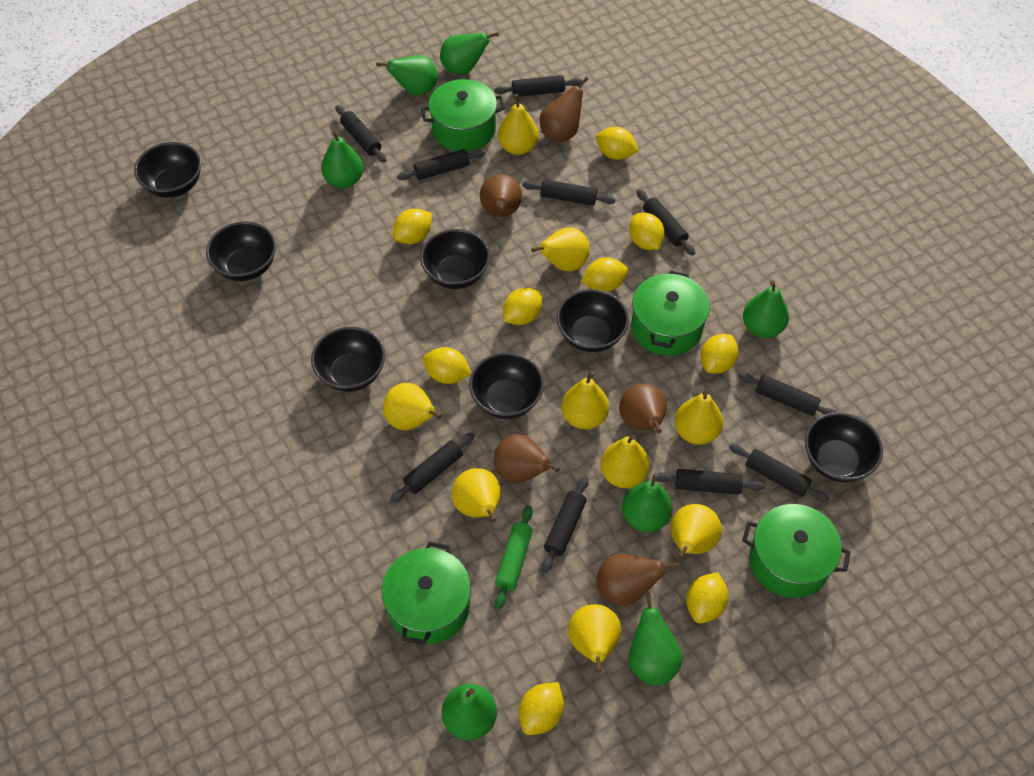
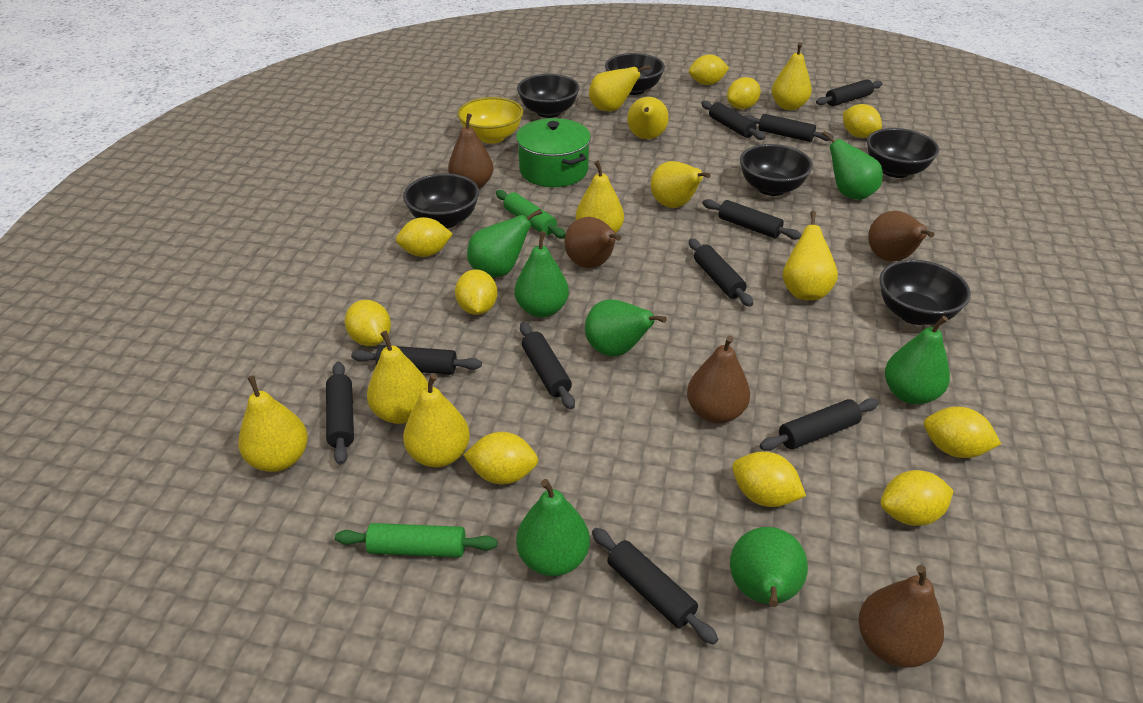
black bowl: [134,142,201,198] [206,222,276,281] [311,327,385,392] [420,229,490,289] [469,352,544,419] [557,289,629,352] [805,412,883,482] = 7 -> [403,173,479,228] [517,74,580,118] [605,53,665,95] [740,144,813,196] [867,128,939,178] [879,260,971,325] = 6
green pot: [382,542,471,645] [421,79,505,151] [631,270,710,356] [742,504,851,598] = 4 -> [516,118,591,187] = 1
green rolling pin: [495,505,533,609] = 1 -> [335,523,497,557] [496,190,566,239] = 2
yellow bowl: none = 0 -> [458,97,523,144] = 1
yellow lemon: [393,209,432,244] [423,347,471,384] [503,288,542,325] [519,682,564,735] [581,257,628,292] [596,127,639,160] [629,213,665,250] [686,572,728,624] [700,334,738,374] = 9 -> [345,300,391,346] [396,217,453,257] [455,269,497,315] [463,432,538,485] [689,55,729,85] [727,77,761,109] [732,451,806,507] [843,104,882,138] [881,470,954,526] [924,407,1001,458] = 10

